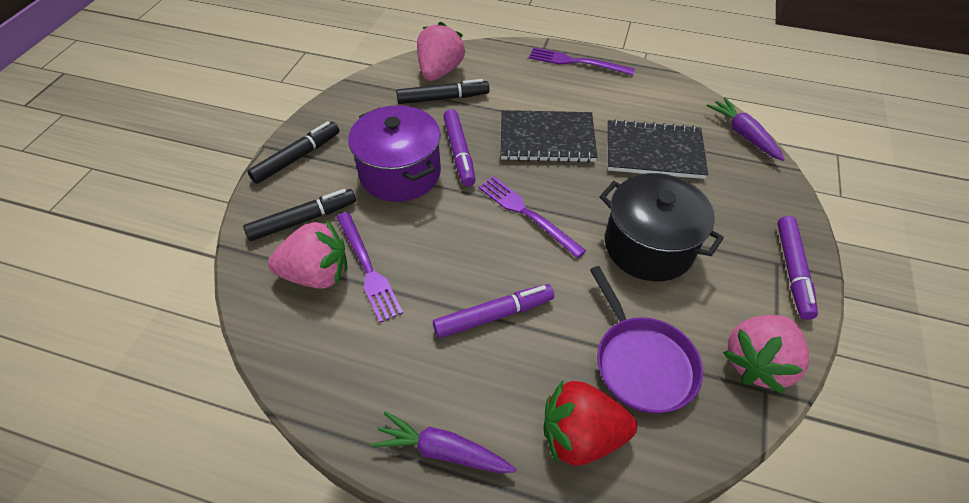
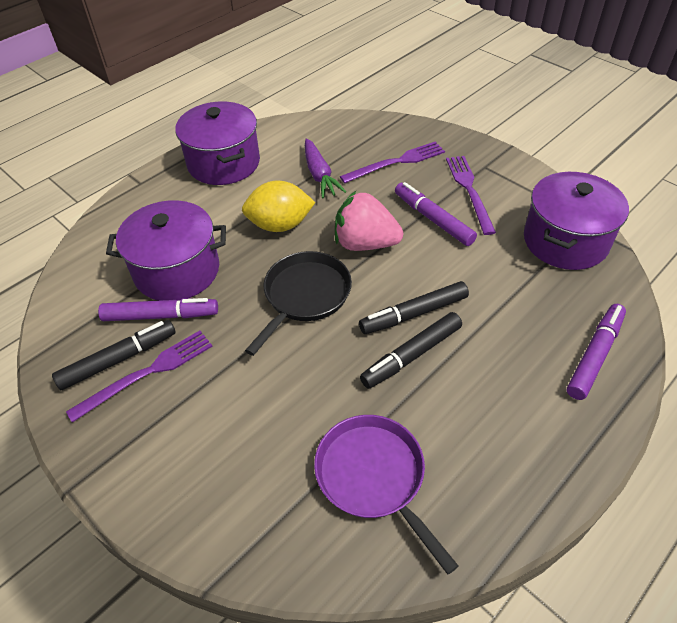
black notebook: [501,110,597,163] [608,119,708,179] = 2 -> none = 0
black pan: none = 0 -> [245,251,352,356] = 1
black pot: [599,173,724,281] = 1 -> none = 0
pink strawberry: [268,221,347,289] [417,22,465,81] [723,315,809,393] = 3 -> [335,191,403,251] = 1
purple carrot: [371,411,517,473] [706,98,785,161] = 2 -> [305,138,346,198] = 1
purple pot: [348,105,441,202] = 1 -> [106,200,226,301] [175,102,260,185] [524,172,629,270] = 3
red strawberry: [544,381,637,466] = 1 -> none = 0
yellow lemon: none = 0 -> [242,181,316,232] = 1

